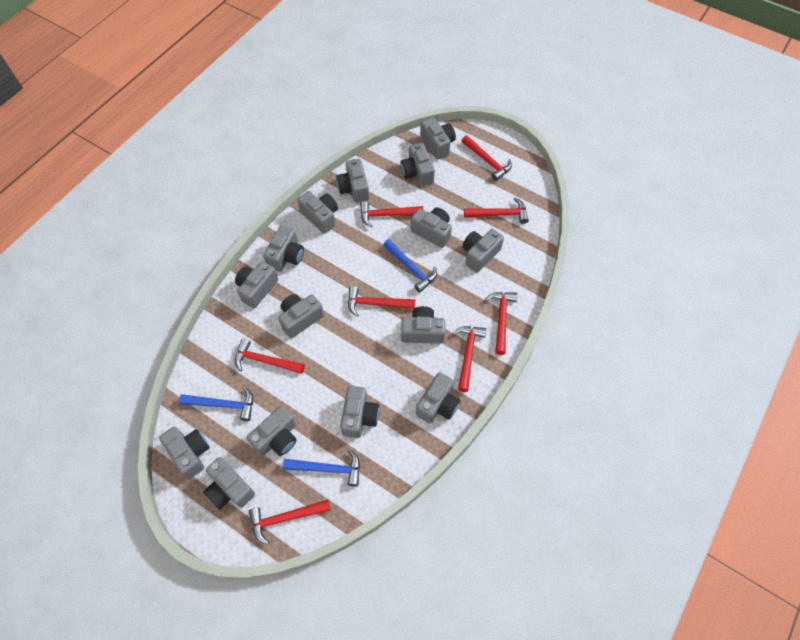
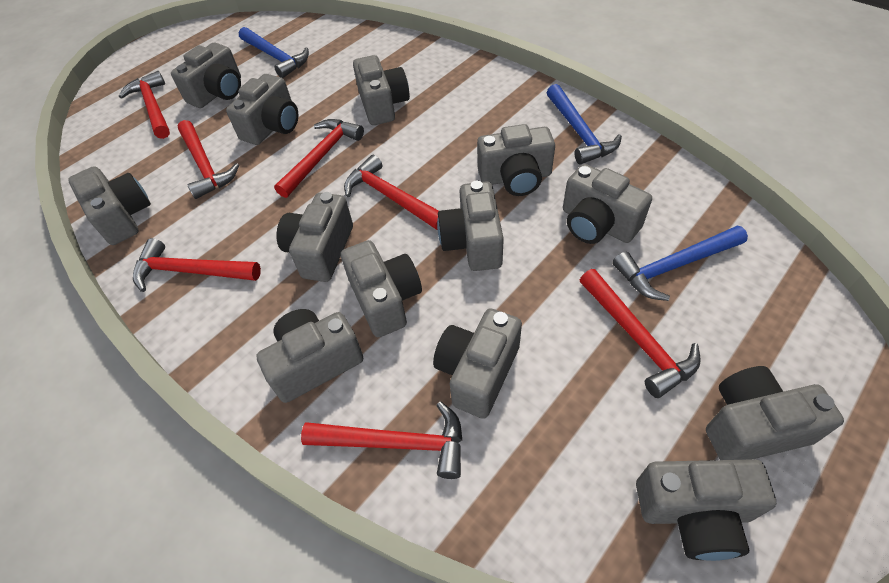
grey camera: [159,427,210,479] [203,457,255,509] [235,261,278,308] [247,406,296,456] [263,225,304,272] [278,294,324,338] [298,191,338,234] [336,159,369,203] [340,386,379,438] [400,143,435,186] [401,306,445,344] [411,208,452,248] [416,372,460,424] [420,117,456,159] [462,229,504,273] = 15 -> [68,166,151,245] [171,42,241,108] [226,74,298,145] [256,309,363,403] [277,192,353,282] [341,240,422,337] [353,55,410,125] [433,309,522,419] [437,180,504,271] [477,124,555,196] [563,164,652,244] [636,459,776,561] [706,366,844,460] = 13
red hammer: [234,339,305,374] [249,500,331,545] [348,286,415,317] [360,201,423,227] [453,326,486,392] [462,135,512,181] [464,198,529,224] [485,292,518,355] = 8 -> [119,71,170,139] [133,238,261,292] [178,120,239,199] [274,119,364,198] [301,401,462,479] [344,155,439,230] [580,269,701,398] = 7

